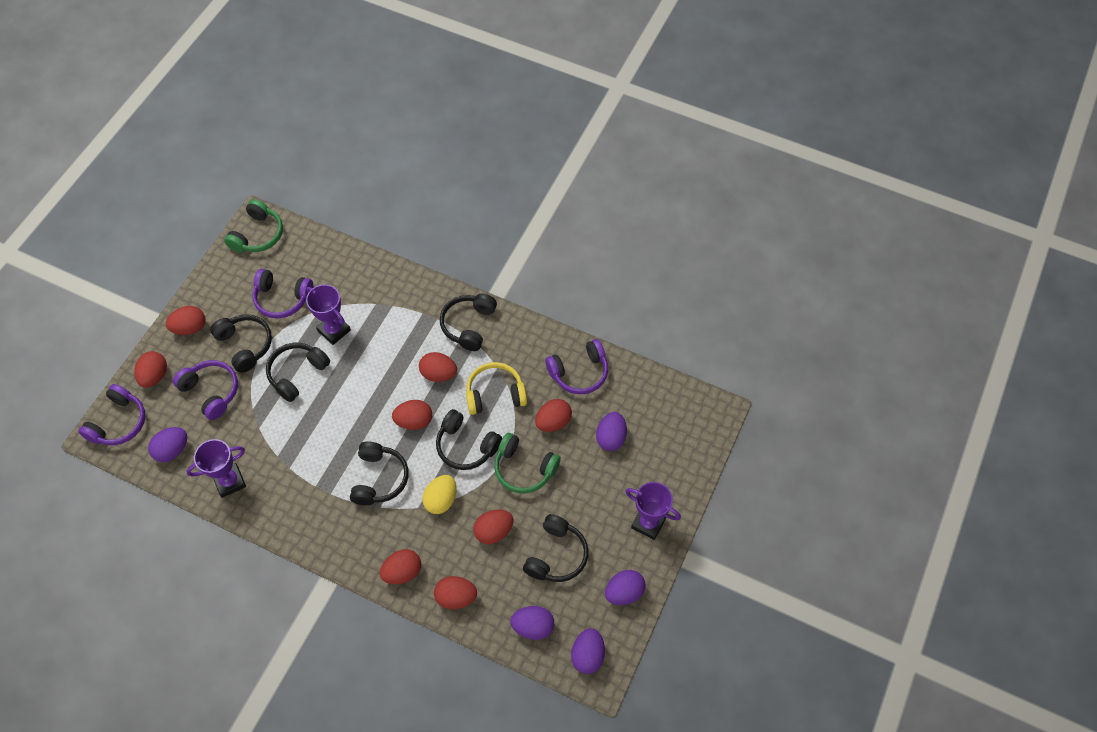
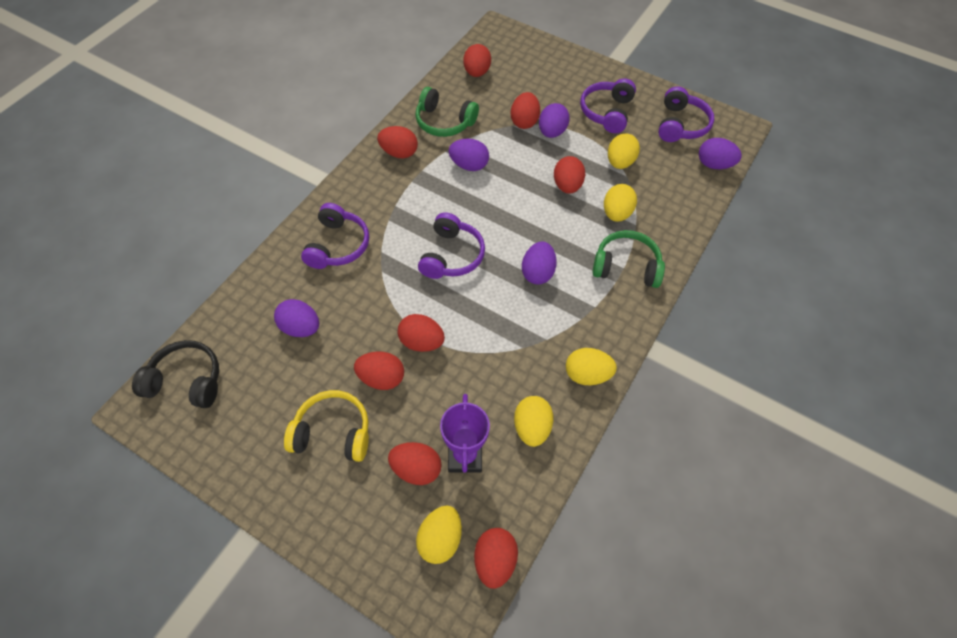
black headphones: [210,315,272,373] [266,343,330,402] [350,441,409,505] [436,409,502,470] [440,294,497,351] [523,514,588,582] = 6 -> [132,340,219,408] = 1
purple trophy: [186,439,246,498] [306,284,351,345] [625,482,681,540] = 3 -> [440,394,490,473] = 1
yellow egg: [422,475,456,514] = 1 -> [416,505,462,564] [514,396,553,447] [566,348,617,385] [604,184,637,222] [608,133,640,169] = 5

